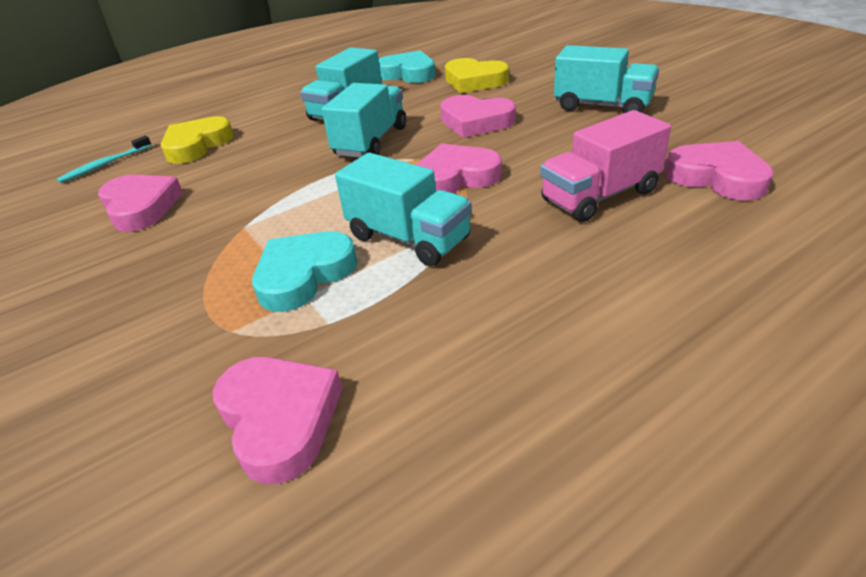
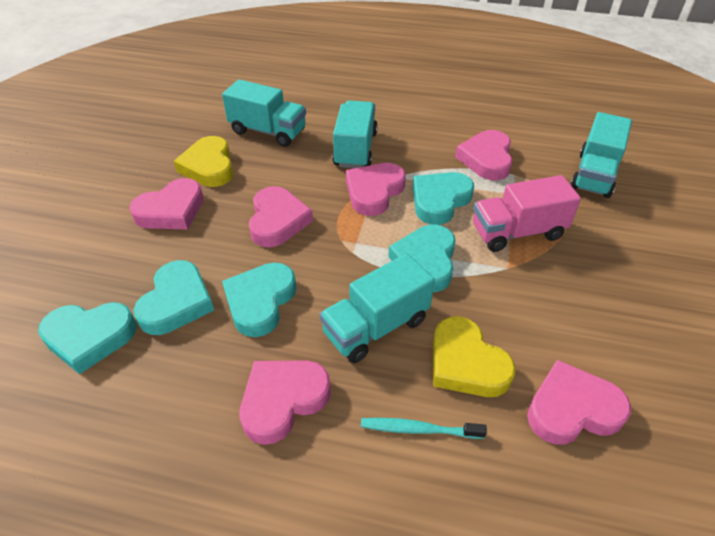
pink heart: [98,174,183,232] [213,357,342,484] [416,143,502,193] [440,95,516,138] [665,141,774,200] = 5 -> [129,178,204,230] [240,360,331,445] [249,186,313,247] [346,163,406,216] [455,130,513,180] [527,360,631,445] = 6
turquoise heart: [252,231,358,312] [379,50,436,83] = 2 -> [38,302,136,374] [133,260,214,335] [222,263,296,337] [388,225,456,292] [413,172,474,225] = 5

